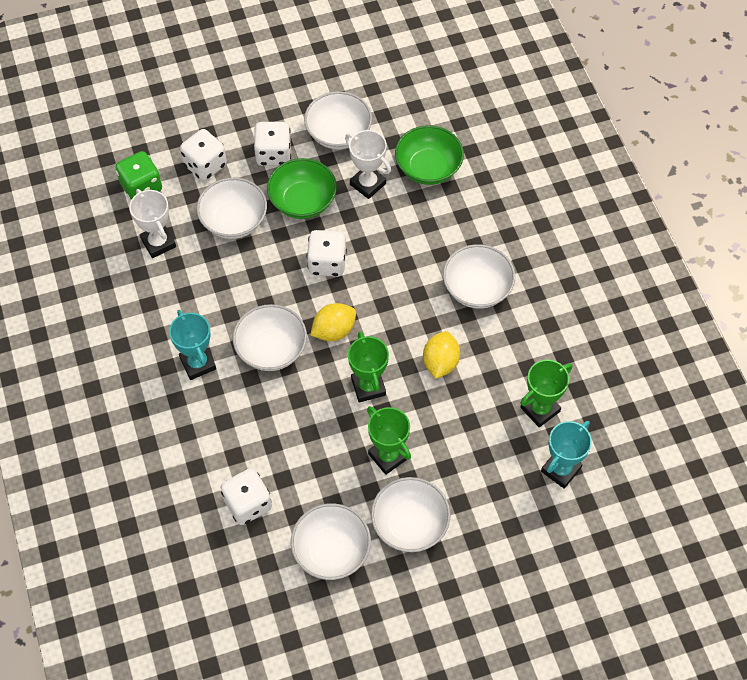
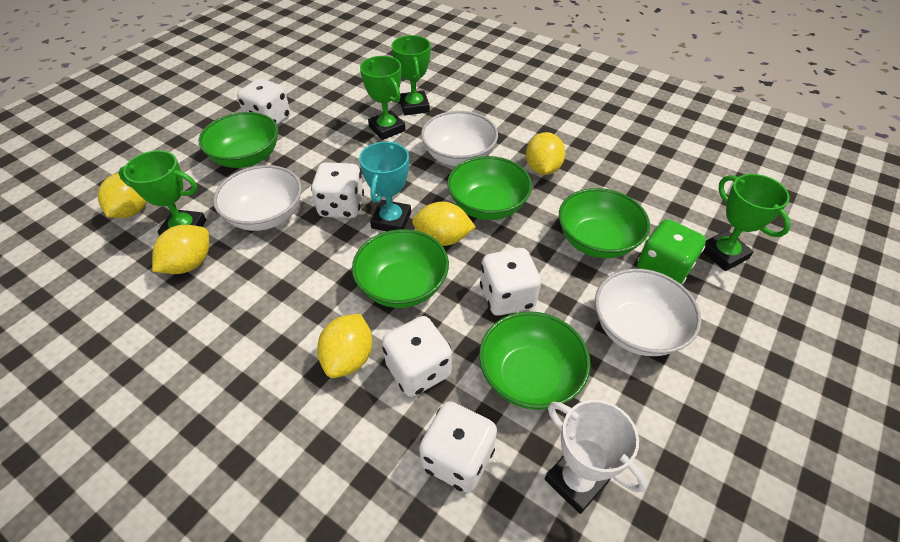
green bowl: [267,158,337,219] [395,125,464,185] = 2 -> [199,112,278,168] [352,229,449,308] [447,156,532,220] [479,311,591,410] [559,188,650,258] = 5
green trophy: [348,332,389,403] [367,406,411,475] [520,360,572,427] = 3 -> [118,150,206,236] [360,56,405,140] [391,35,431,116] [703,174,791,271] = 4
turquoise trophy: [169,310,216,380] [541,421,592,489] = 2 -> [359,142,411,231] = 1
white bowl: [197,178,267,239] [233,304,307,371] [291,503,371,580] [304,91,372,149] [371,477,451,552] [443,244,515,309] = 6 -> [213,165,302,231] [421,111,498,166] [595,269,701,356] = 3
white dice: [180,129,227,181] [221,468,272,525] [253,122,291,166] [307,230,347,277] = 4 -> [237,78,290,125] [311,162,364,218] [382,316,452,397] [419,401,497,493] [480,248,541,316] = 5
white trophy: [129,189,176,258] [345,130,391,199] = 2 -> [545,400,647,514] = 1
yellow lemon: [310,303,356,341] [423,331,460,379] = 2 -> [98,173,147,218] [152,225,209,274] [317,314,373,378] [412,202,476,246] [526,132,566,175] = 5

